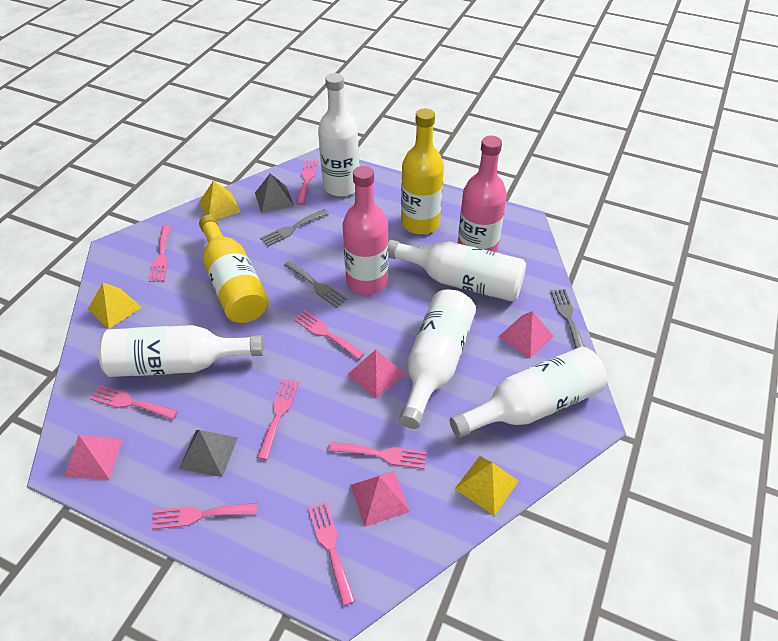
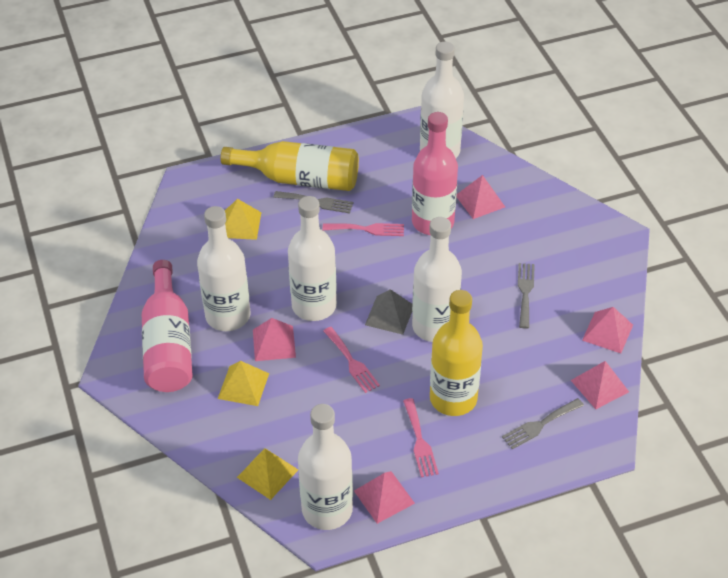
grey pyramid: [179,430,238,477] [255,174,294,213] = 2 -> [365,289,412,335] = 1
pink fork: [90,385,178,420] [149,226,171,282] [152,503,257,529] [257,379,299,460] [294,310,364,360] [296,160,319,205] [308,502,355,606] [329,442,427,469] = 8 -> [323,223,404,236] [323,327,380,393] [403,398,439,477] = 3
pink pyramid: [64,435,123,479] [347,350,405,399] [350,471,410,527] [499,311,554,359] = 4 -> [253,318,296,361] [354,471,415,524] [456,175,505,219] [571,361,629,409] [582,307,633,353] = 5

